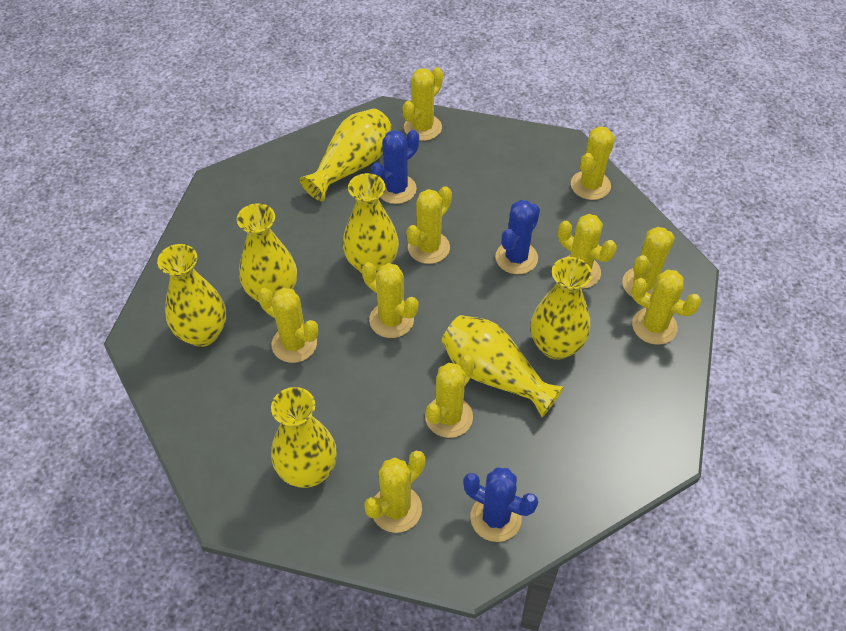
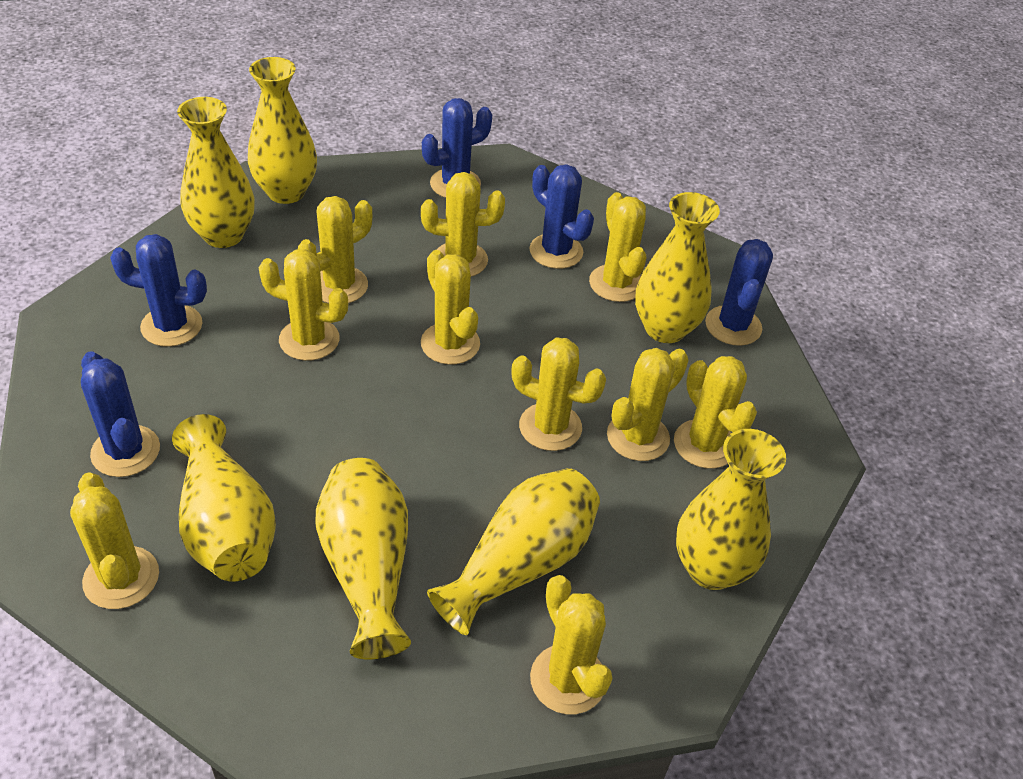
blue cactus: [371,130,419,204] [463,467,538,542] [495,200,540,274] = 3 -> [81,351,160,477] [110,234,207,347] [422,98,492,198] [530,164,594,269] [705,239,773,346] = 5

